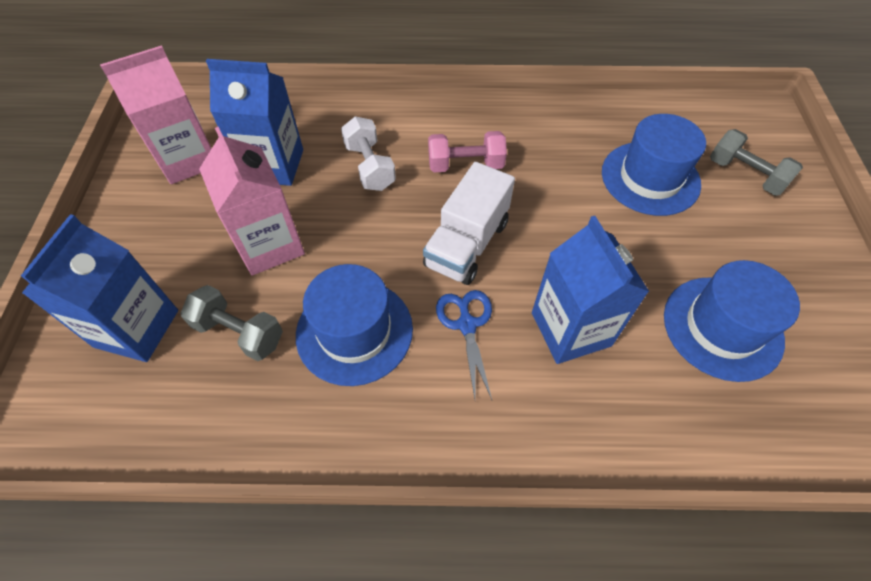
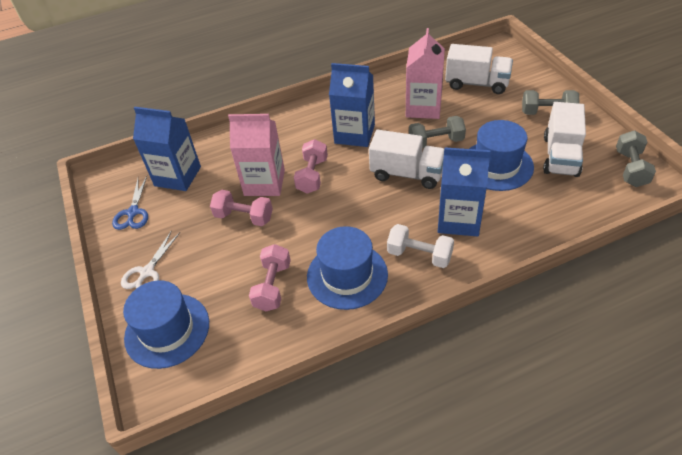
grey dumbbell: [180,285,283,361] [710,129,803,196] = 2 -> [409,116,466,148] [522,90,580,115] [616,130,656,187] = 3
pink dumbbell: [428,131,507,173] = 1 -> [210,190,273,226] [249,244,291,311] [294,139,328,194] = 3
white scissors: none = 0 -> [121,230,180,289] = 1
white truck: [423,162,515,285] = 1 -> [369,130,444,189] [445,44,513,94] [543,102,586,177] = 3

